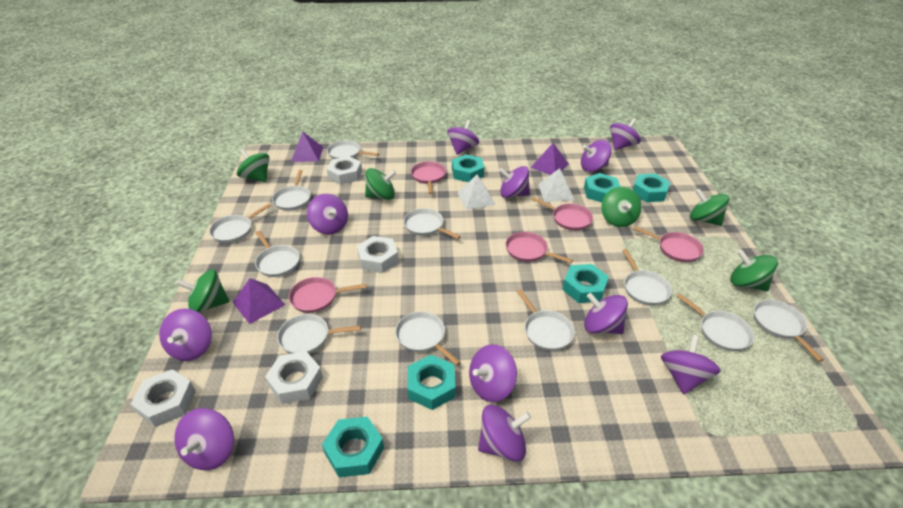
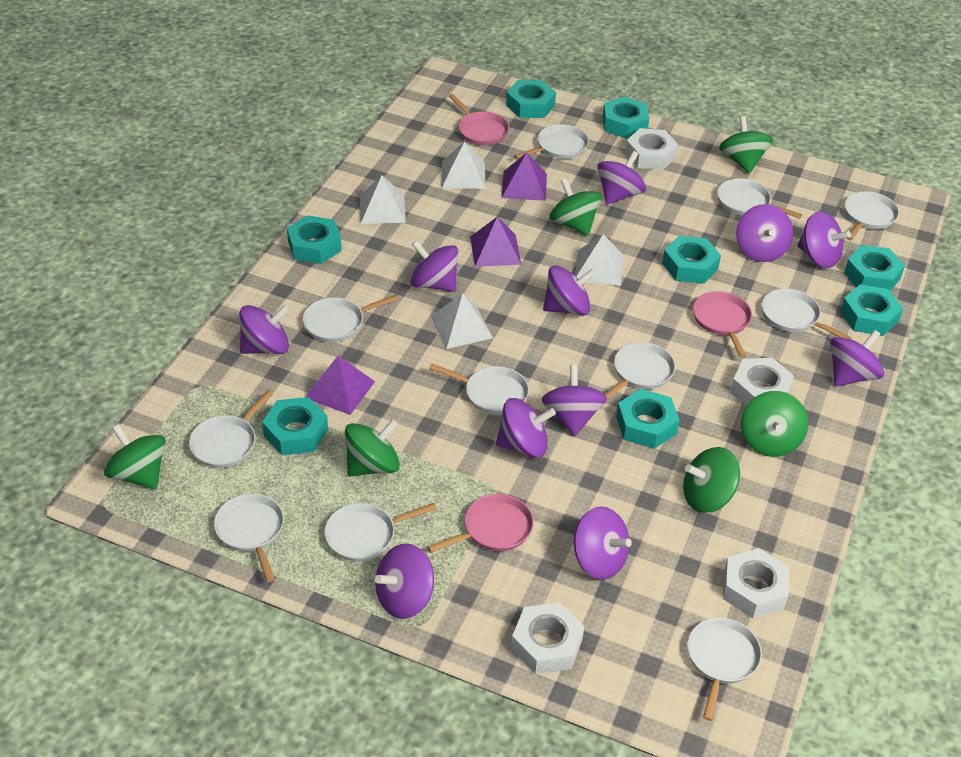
pink pan: [289,277,366,313] [411,161,446,194] [505,232,573,263] [532,197,593,231] [633,226,704,262] = 5 -> [428,494,534,553] [449,94,509,145] [693,291,752,358] = 3
turquoise nut: [322,417,384,477] [408,355,456,410] [452,154,484,182] [562,264,609,303] [584,173,621,203] [633,174,670,202] = 6 -> [262,397,328,455] [287,215,342,264] [506,80,556,118] [603,97,649,139] [616,389,680,449] [662,236,721,284] [840,284,903,336] [844,245,905,291] = 8
white pyramid: [457,175,496,210] [538,168,574,202] = 2 -> [360,175,406,224] [431,293,493,349] [442,142,486,189] [575,234,624,286] = 4

